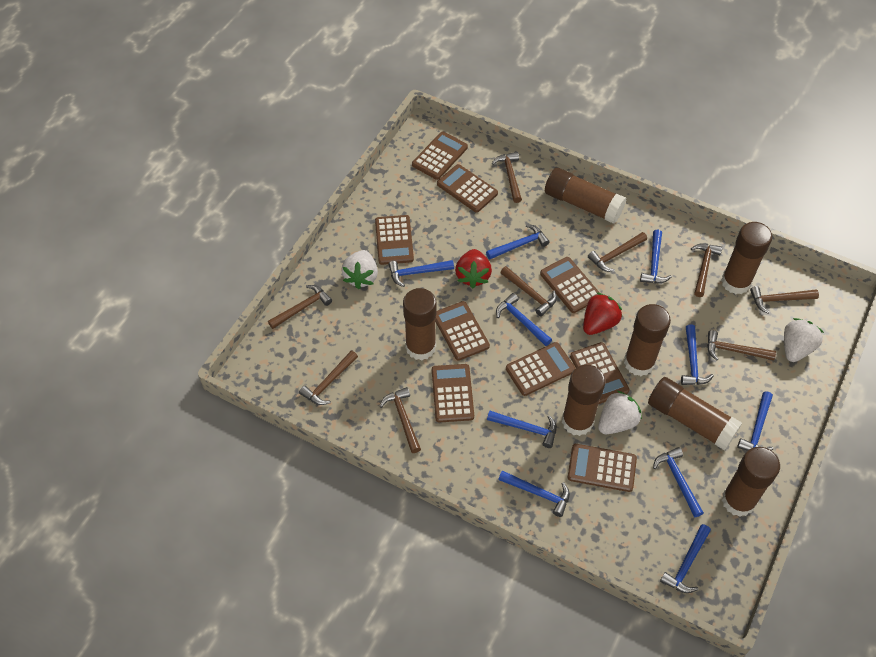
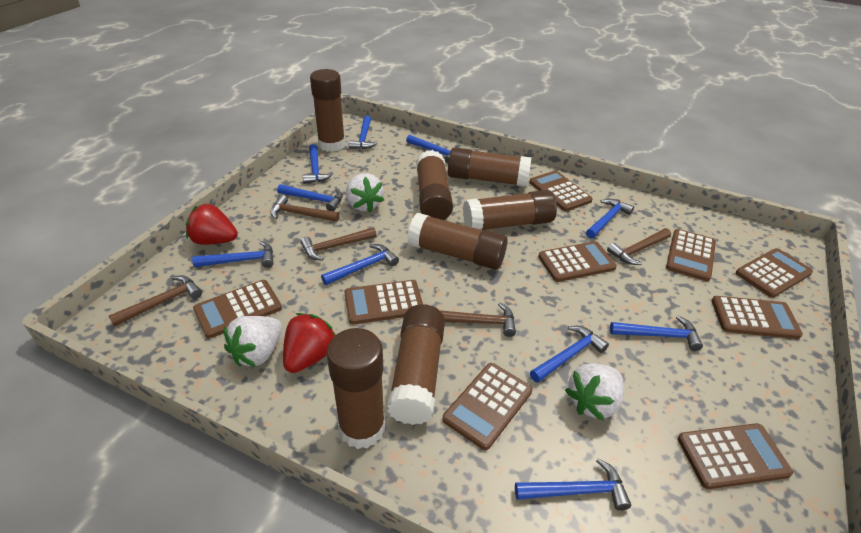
brown hammer: [268,285,332,329] [299,350,358,405] [380,387,421,453] [492,152,522,203] [500,266,557,317] [588,232,647,272] [691,243,723,297] [707,330,776,361] [750,286,819,314] = 9 -> [108,275,202,327] [270,195,340,222] [300,227,377,261] [440,303,516,337] [607,228,671,265] = 5

